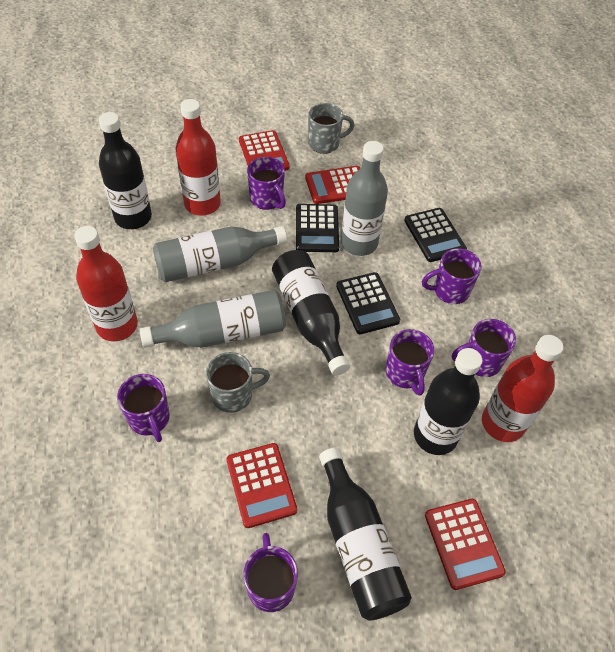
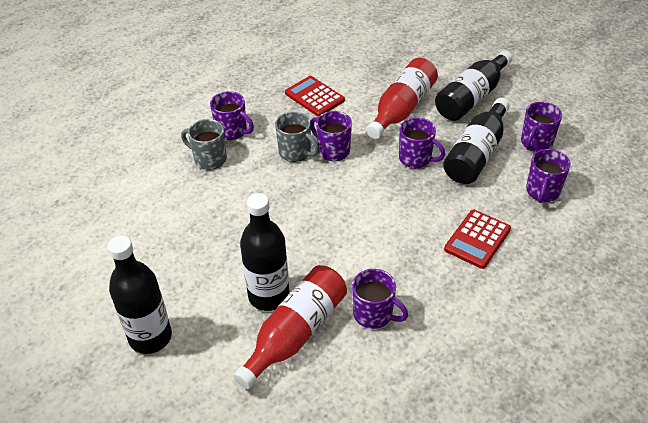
black calculator: [296,204,339,252] [336,272,400,334] [404,208,467,262] = 3 -> none = 0
grey bottle: [140,290,286,348] [153,226,287,282] [341,141,388,256] = 3 -> none = 0
red bottle: [74,226,138,341] [176,99,221,216] [482,335,563,442] = 3 -> [233,265,347,389] [366,58,438,139] = 2
red calculator: [226,443,297,528] [239,130,290,171] [305,166,361,204] [425,499,506,590] = 4 -> [285,76,345,117] [444,210,511,269] = 2

